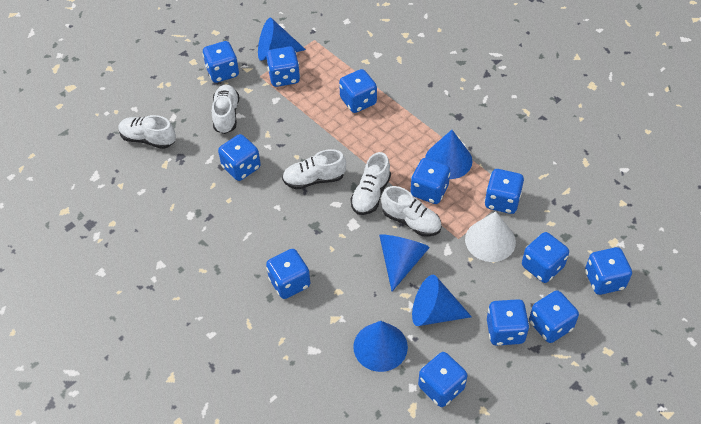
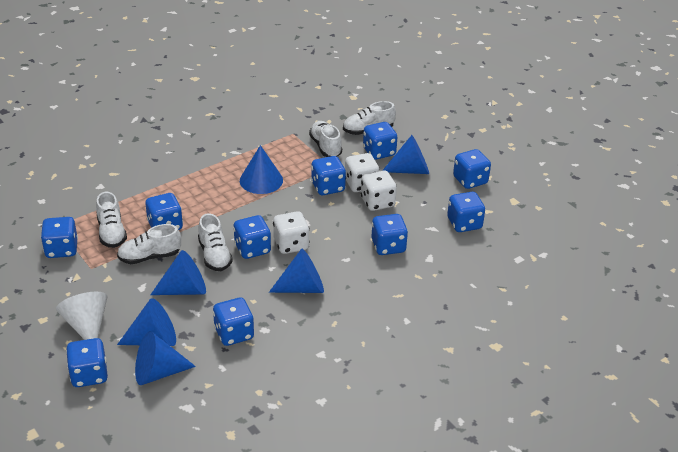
blue cone: [258,18,306,61] [353,321,408,372] [379,234,430,292] [412,275,472,326] [425,130,472,179] = 5 -> [117,298,176,346] [135,331,196,385] [150,250,206,295] [240,145,283,194] [269,249,324,293] [382,135,429,174] = 6
blue dice: [202,41,239,83] [218,134,261,181] [266,46,300,87] [266,249,310,299] [339,69,377,113] [410,158,450,204] [418,352,467,407] [485,169,524,214] [487,299,529,346] [522,232,569,283] [529,290,579,343] [585,247,632,295] = 12 -> [41,217,78,258] [66,338,108,387] [145,193,183,230] [213,297,254,346] [233,215,271,259] [311,156,346,195] [363,122,397,160] [371,214,408,255] [447,192,485,232] [453,149,491,189] = 10
white dice: none = 0 -> [273,211,310,254] [345,153,379,192] [361,171,397,211] = 3

